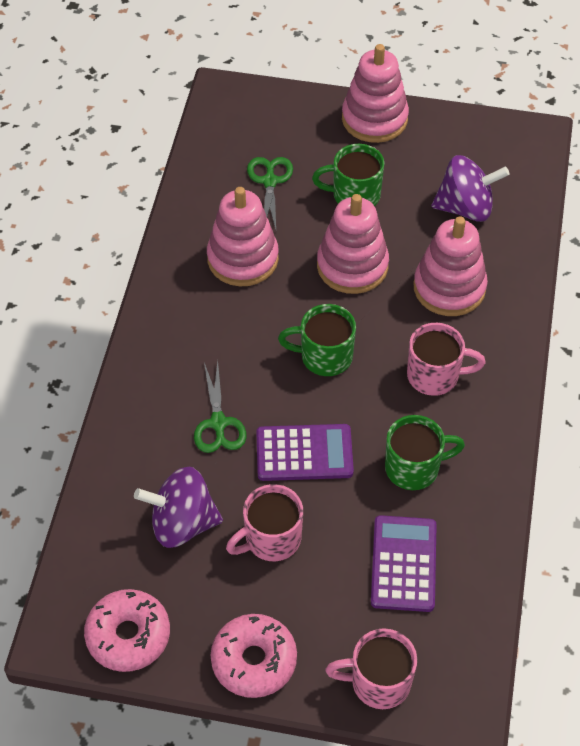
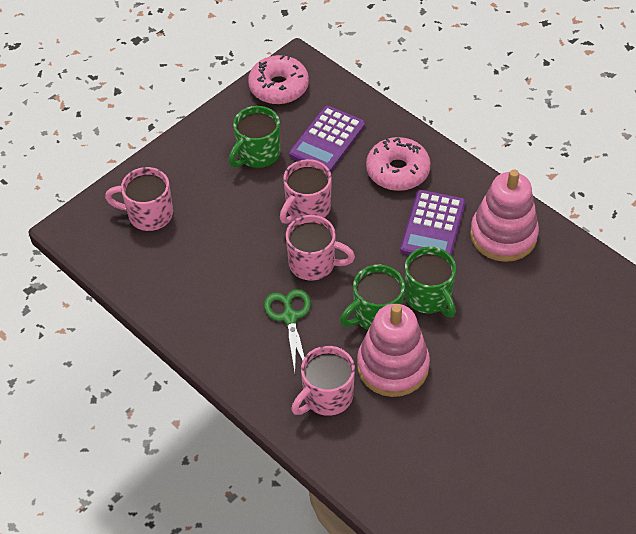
green scissors: [194,361,246,453] [247,157,293,230] = 2 -> [264,289,311,372] = 1
pink mug: [226,484,303,561] [325,628,417,709] [407,323,486,396] = 3 -> [105,167,173,231] [280,159,332,224] [286,215,355,281] [291,346,355,416] = 4
pink stacking toy: [207,187,279,286] [317,194,389,294] [342,44,409,143] [414,216,488,316] = 4 -> [357,304,430,397] [470,169,539,262] = 2
purple spinning top: [134,467,223,548] [431,155,509,222] = 2 -> none = 0

